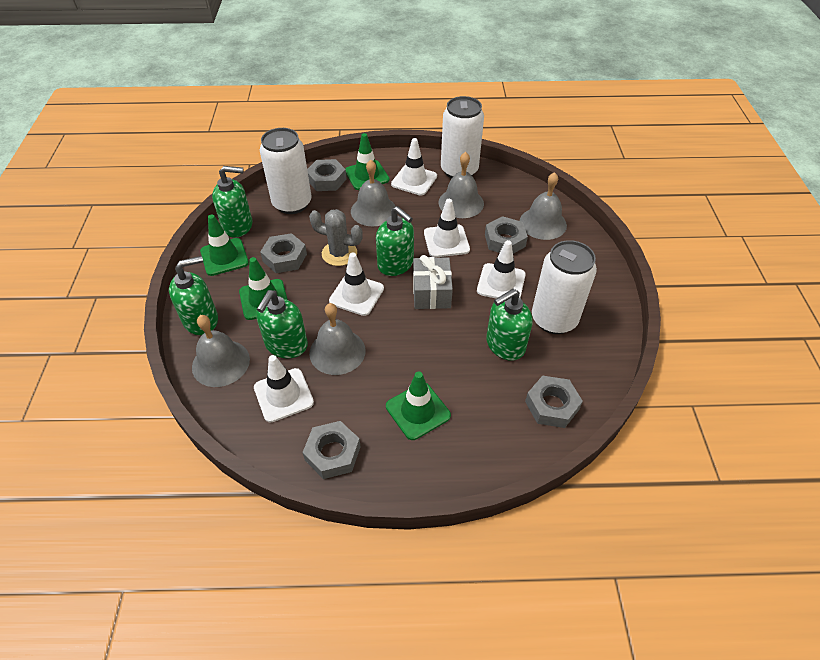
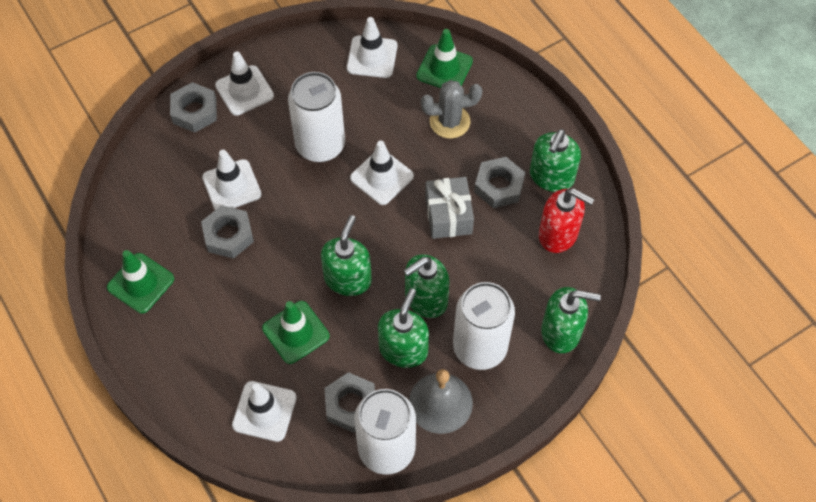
green traffic cone: [200,214,249,276] [239,257,288,320] [345,133,389,190] [386,371,451,440] = 4 -> [107,250,174,313] [262,301,330,364] [416,29,473,88] = 3
grey bell: [192,315,250,387] [309,303,366,375] [351,160,396,226] [438,152,484,218] [520,172,567,240] = 5 -> [409,369,473,434] = 1
grey nut: [260,233,307,273] [302,421,361,479] [307,159,347,191] [485,216,528,254] [525,376,583,428] = 5 -> [170,82,217,133] [201,205,254,259] [324,372,375,433] [474,157,525,208] = 4
red soap dispenser: none = 0 -> [539,189,595,253] = 1

